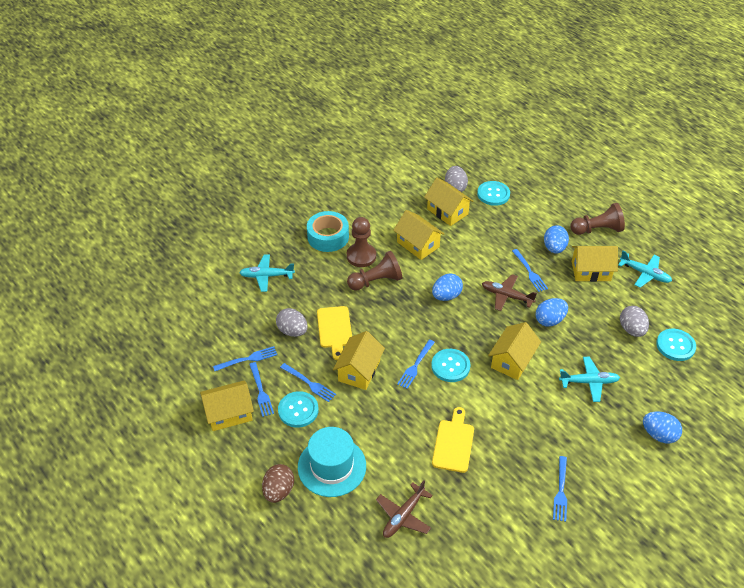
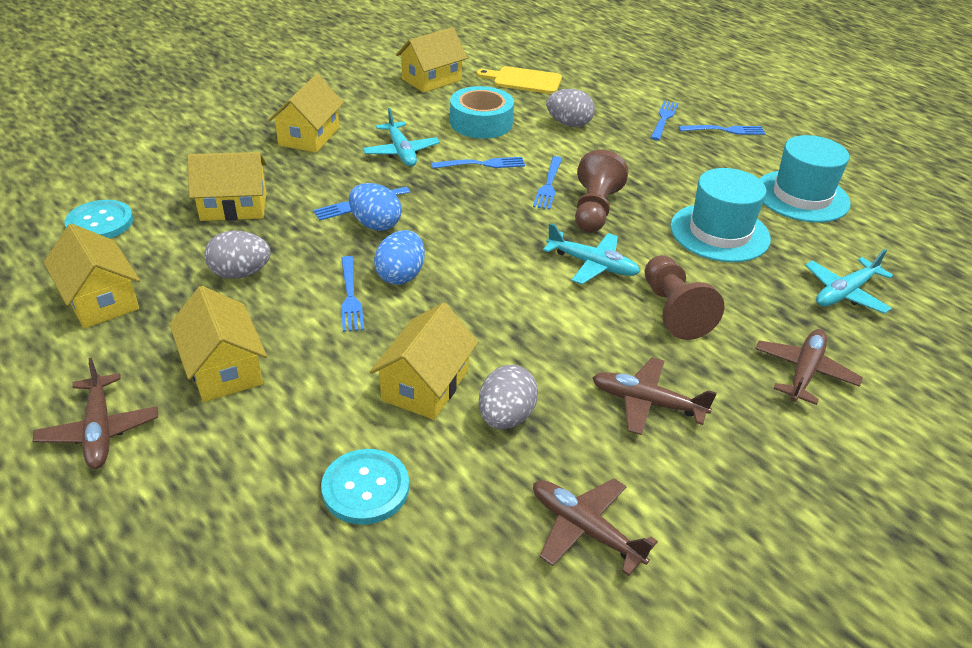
blue egg: [432,274,463,301] [535,298,568,327] [544,225,569,253] [643,411,682,443] = 4 -> [349,183,401,231] [374,230,425,285] = 2
brown egg: [262,464,294,503] = 1 -> none = 0
brown pawn: [347,217,376,267] [347,251,402,291] [570,203,625,235] = 3 -> [575,150,628,233] [644,255,724,340] = 2
brown plane: [376,480,433,538] [482,274,537,311] = 2 -> [33,358,158,469] [533,478,658,576] [592,357,717,435] [755,329,863,405] = 4
turquoise button: [278,391,319,428] [431,349,470,382] [477,181,510,206] [656,329,696,361] = 4 -> [64,200,133,238] [321,449,409,525] = 2
turquoise hat: [298,427,366,497] = 1 -> [670,168,771,262] [760,135,850,222] = 2
yellow cutting board: [317,306,352,360] [432,407,474,473] = 2 -> [477,66,562,94] = 1

